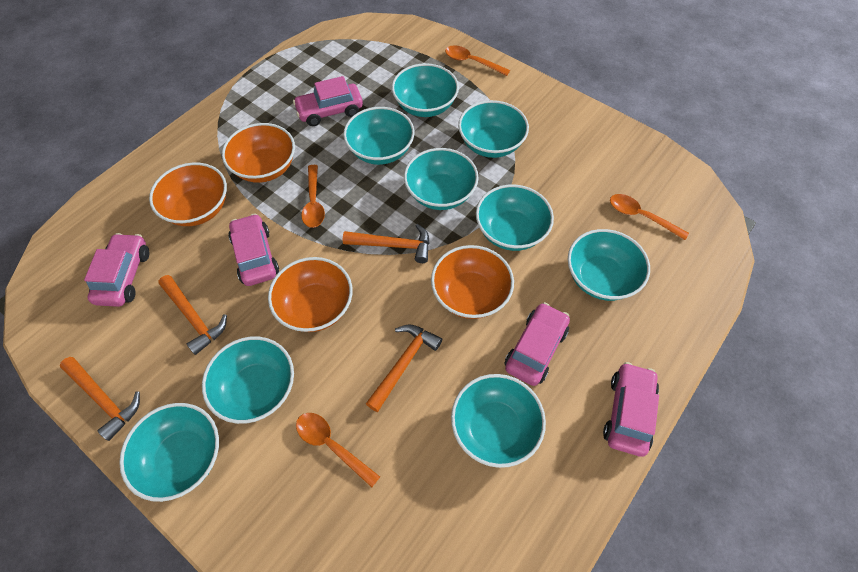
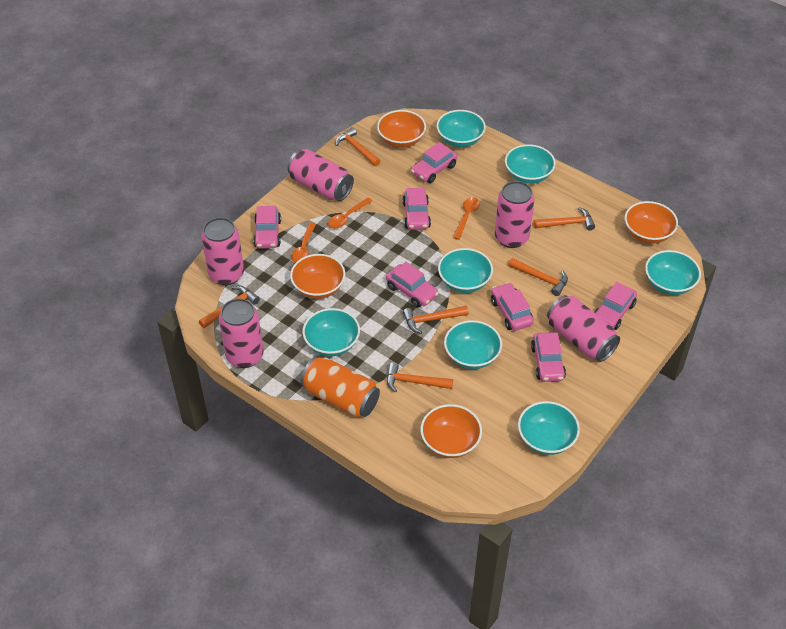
orange can: none = 0 -> [300,356,380,418] = 1
orange hammer: [59,357,140,441] [158,275,227,355] [343,224,430,263] [366,324,442,412] = 4 -> [199,286,260,328] [336,127,381,166] [387,363,453,393] [403,306,469,334] [508,258,568,296] [533,207,595,231] = 6
orange spoon: [296,413,380,487] [301,165,325,228] [445,45,510,76] [610,194,689,240] = 4 -> [291,222,316,263] [328,198,372,229] [453,197,480,240] = 3
pink can: none = 0 -> [201,217,244,285] [219,298,264,368] [287,149,354,201] [495,181,535,248] [547,295,620,362] = 5
pink car: [84,233,149,307] [228,213,279,286] [293,76,363,126] [504,302,570,386] [603,362,659,457] = 5 -> [253,206,281,249] [386,262,439,308] [403,188,431,230] [411,142,457,183] [491,282,534,331] [531,332,566,382] [594,282,637,330] = 7
turquoise bowl: [119,403,219,502] [202,337,294,424] [343,107,414,165] [392,63,459,117] [404,148,479,210] [451,374,546,468] [458,100,529,158] [476,184,554,251] [568,229,650,301] = 9 -> [303,308,360,356] [437,110,486,147] [438,248,493,293] [444,320,502,369] [505,144,556,184] [518,401,580,455] [645,250,701,295] = 7

